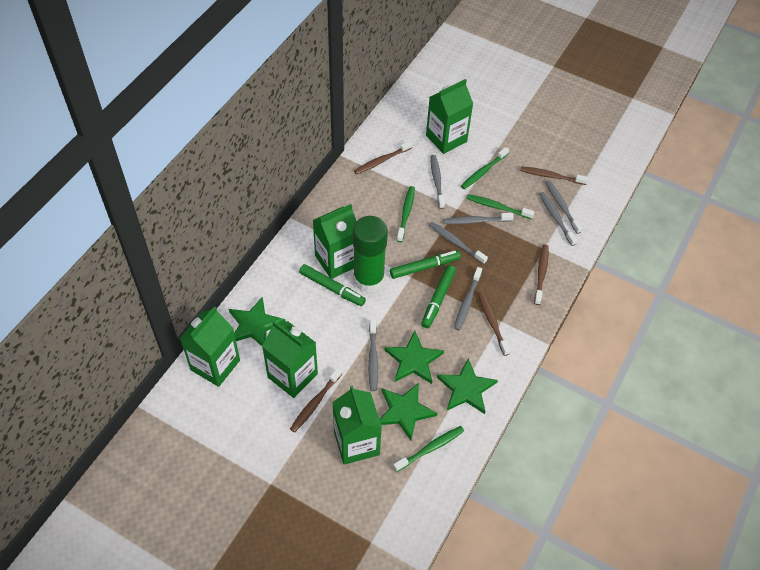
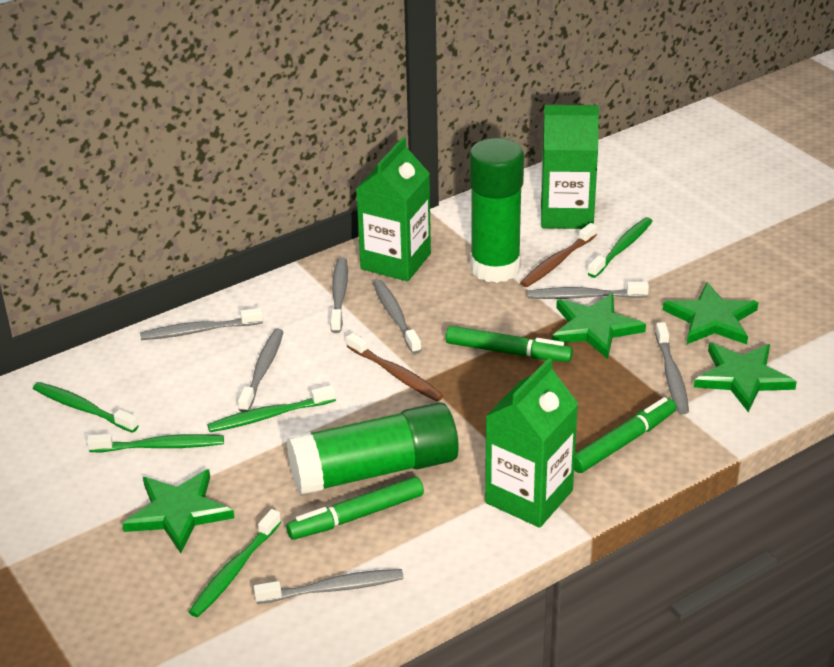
brown toothbrush: [290,367,342,433] [354,141,412,175] [478,291,510,356] [520,166,588,185] [534,245,549,305] = 5 -> [347,333,444,401] [520,223,597,287] = 2
green carton: [180,306,240,387] [262,321,318,398] [313,204,357,279] [332,386,382,465] [426,79,473,154] = 5 -> [356,137,431,281] [485,358,578,528] [541,105,599,229] = 3
green glue stick: [353,216,388,293] = 1 -> [287,402,459,496] [469,138,524,283] = 2
green toothbrush: [393,426,464,472] [397,186,415,242] [461,147,509,189] [466,194,535,219] = 4 -> [33,382,139,433] [87,434,224,452] [189,509,281,617] [207,385,336,432] [588,217,653,278] = 5

